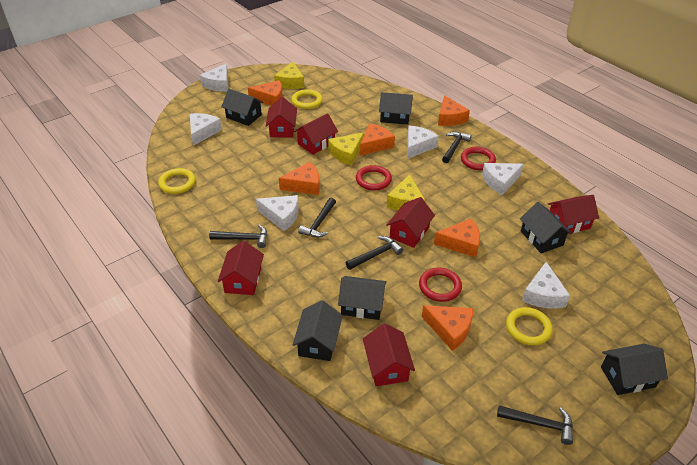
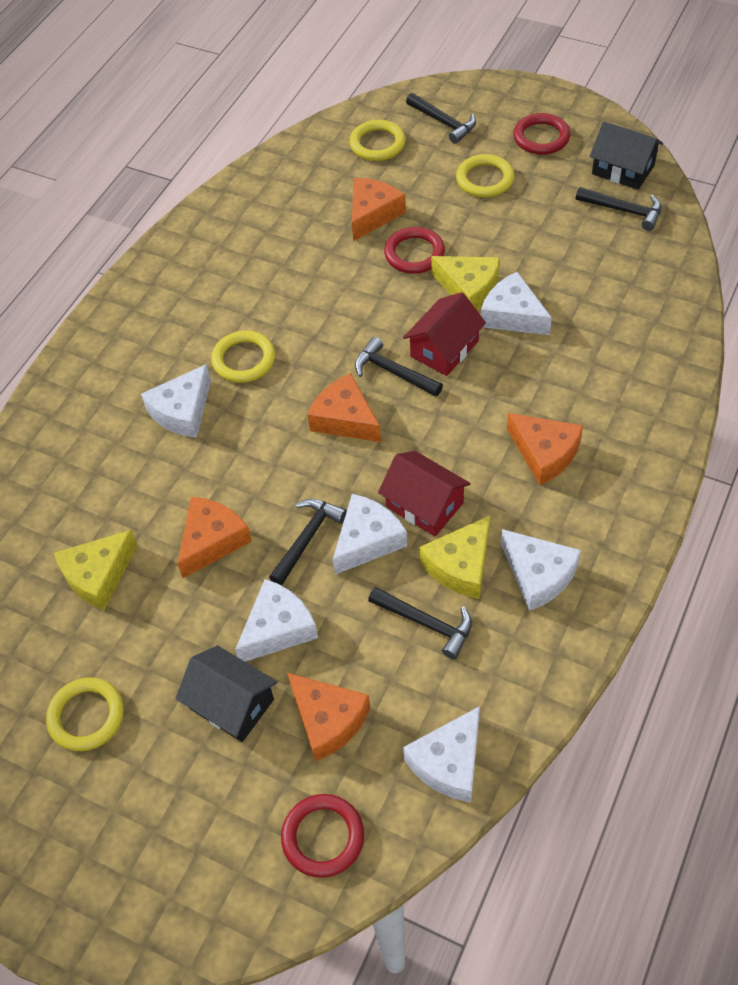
black house: [221,89,264,126] [293,300,343,361] [338,276,387,320] [379,92,413,125] [520,202,572,253] [601,344,668,395] = 6 -> [176,645,277,742] [590,121,663,190] = 2
orange cheese: [248,80,283,106] [279,162,320,195] [360,123,395,156] [422,305,473,351] [434,218,480,258] [438,95,470,126] = 6 -> [177,497,252,578] [287,673,370,761] [308,373,381,442] [352,178,406,241] [507,413,583,485] = 5
red house: [218,241,264,295] [266,97,297,138] [294,113,338,155] [363,323,415,386] [386,197,435,248] [548,195,599,234] = 6 -> [378,451,471,536] [403,292,486,376] = 2
yellow ring: [158,168,195,194] [291,89,323,109] [506,307,553,345] = 3 -> [46,677,124,751] [211,331,275,383] [349,120,406,161] [456,154,514,197] = 4

